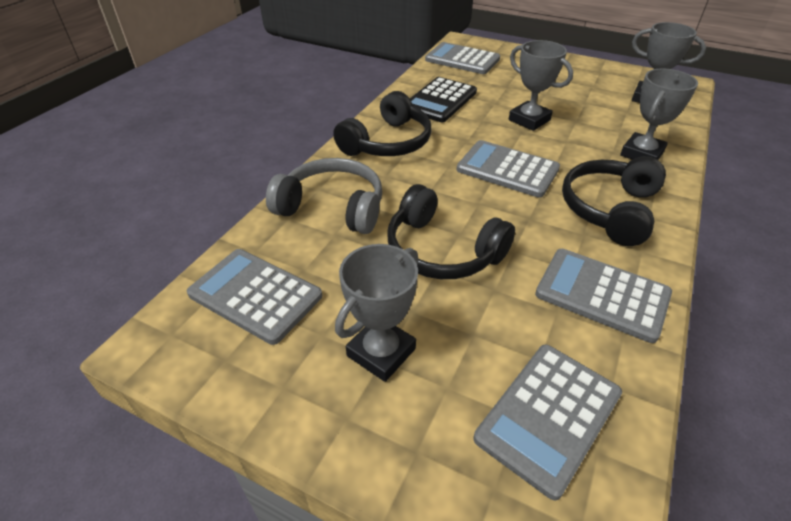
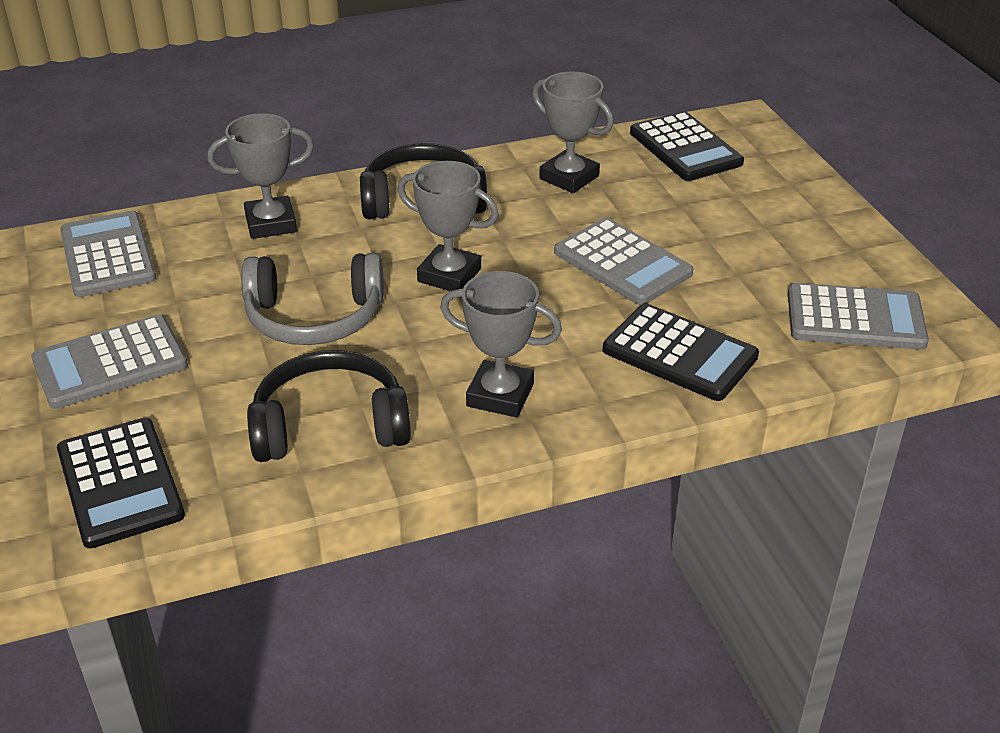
black calculator: [410,77,477,122] = 1 -> [57,418,185,549] [603,304,759,401] [630,111,744,181] = 3
black headphones: [333,91,432,156] [388,184,515,279] [562,156,666,246] = 3 -> [247,350,411,462] [360,143,487,219] = 2
grey calculator: [187,249,322,345] [425,42,500,74] [457,140,560,198] [473,345,622,500] [535,249,672,343] = 5 -> [31,315,188,409] [60,211,156,297] [554,218,693,305] [788,283,929,350] = 4

